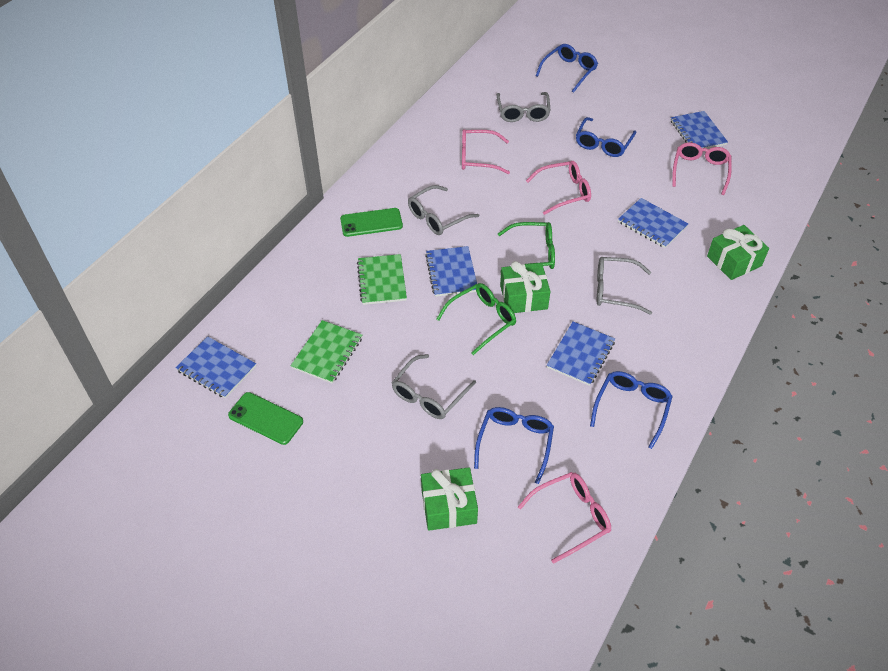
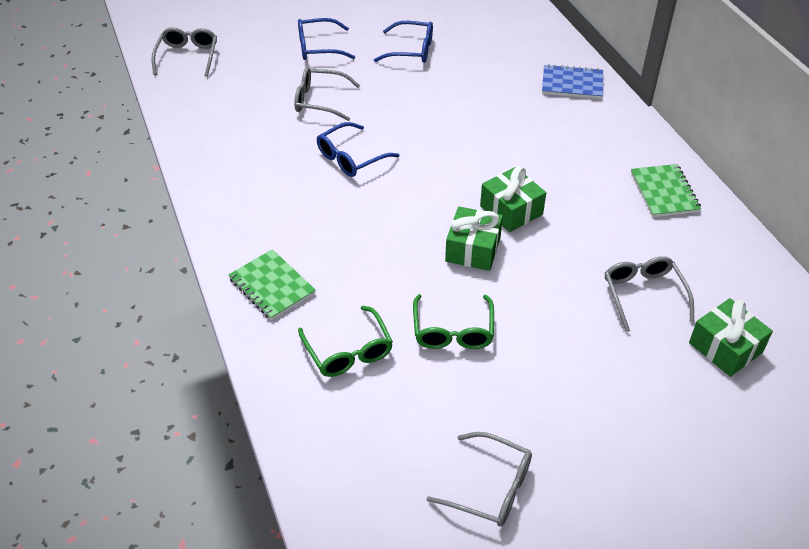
blue glasses: [474,407,554,484] [536,44,598,93] [576,117,636,157] [590,371,673,449] = 4 -> [298,18,355,60] [317,122,399,177] [374,21,433,63] = 3
blue notebook: [176,336,256,398] [425,246,477,297] [547,321,615,386] [618,198,689,248] [670,111,728,149] = 5 -> [542,64,603,99] = 1
green phone: [228,392,303,445] [340,208,403,237] = 2 -> none = 0
pink glasses: [462,129,510,174] [518,472,611,564] [526,161,591,215] [672,142,732,195] = 4 -> none = 0

